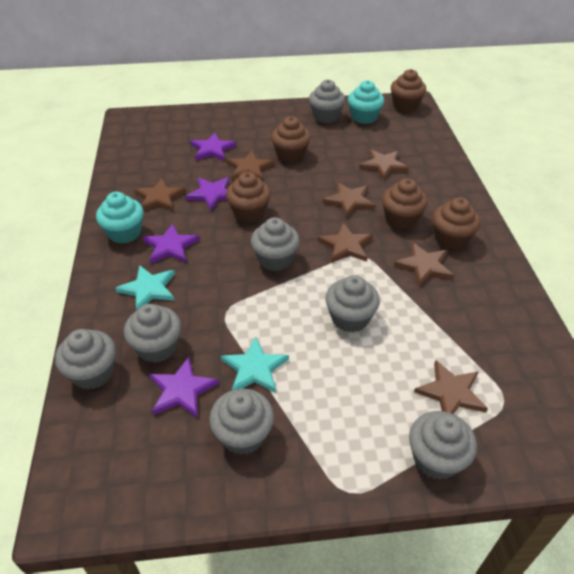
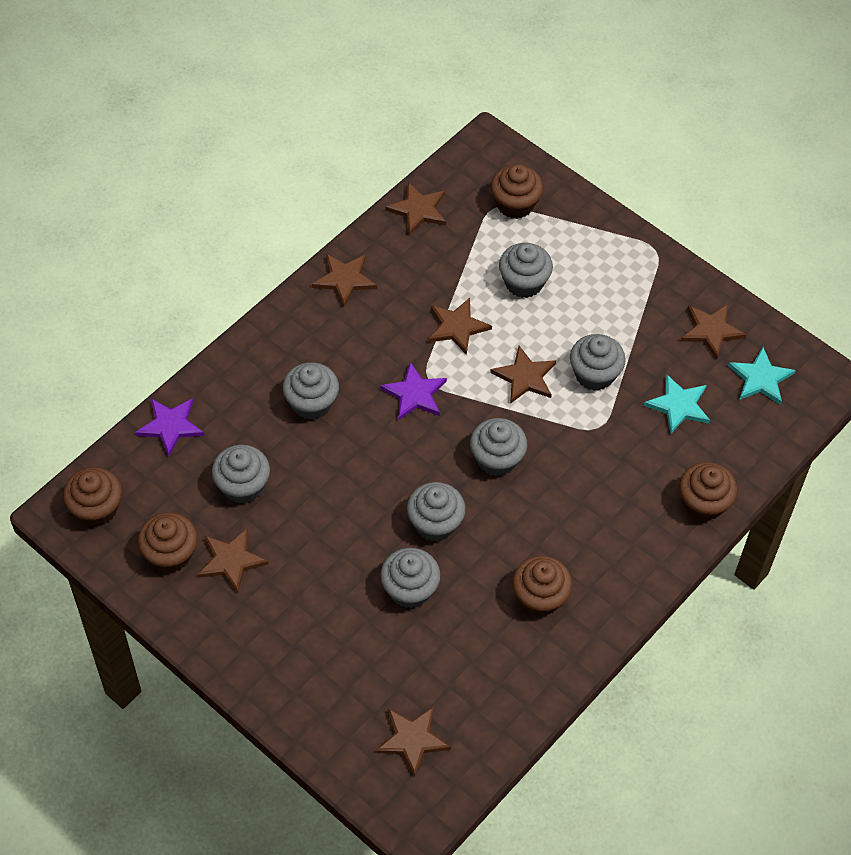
purple star: [143,224,200,264] [149,357,219,418] [186,177,229,211] [190,133,236,161] = 4 -> [135,398,204,457] [380,362,447,421] = 2
turquoise cupcake: [96,192,143,244] [348,80,384,124] = 2 -> none = 0

